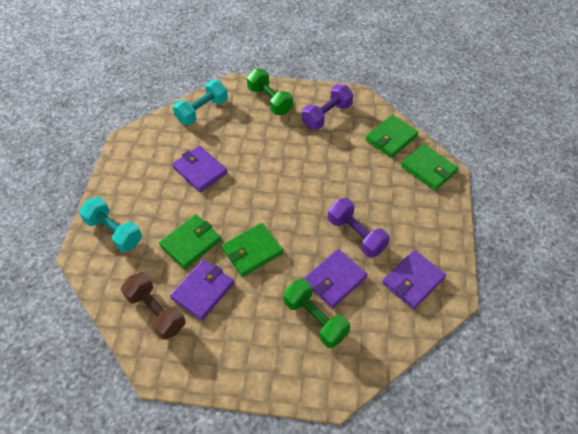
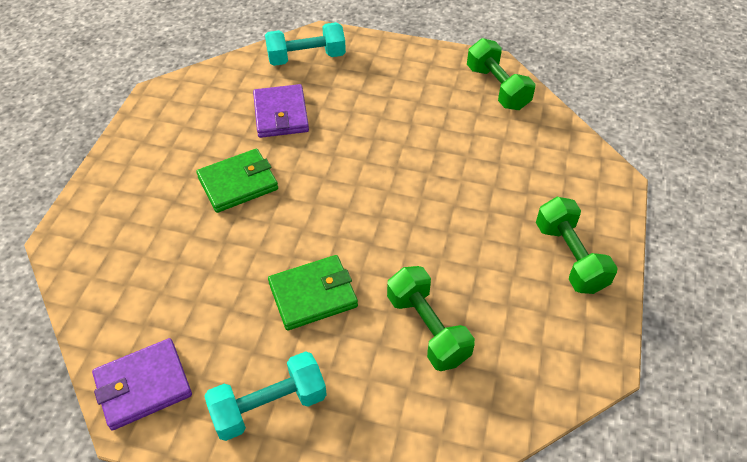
brown dumbbell: [121,272,186,340] = 1 -> none = 0
green dumbbell: [247,69,293,115] [283,279,350,348] = 2 -> [387,266,475,371] [467,38,535,110] [536,197,618,294] = 3
green wallet: [159,214,221,269] [222,223,283,277] [365,115,419,158] [401,144,458,191] = 4 -> [196,149,278,213] [268,255,358,331] = 2
purple dumbbell: [302,84,354,130] [328,198,390,258] = 2 -> none = 0
purple wallet: [170,260,234,320] [172,146,228,192] [304,249,367,308] [382,250,446,309] = 4 -> [92,338,192,430] [253,84,309,138] = 2

